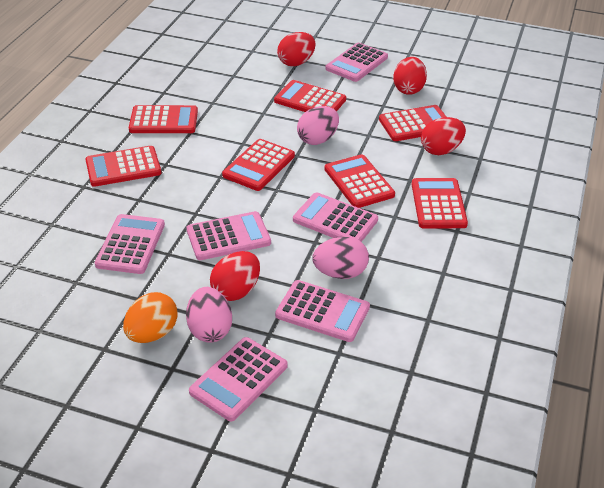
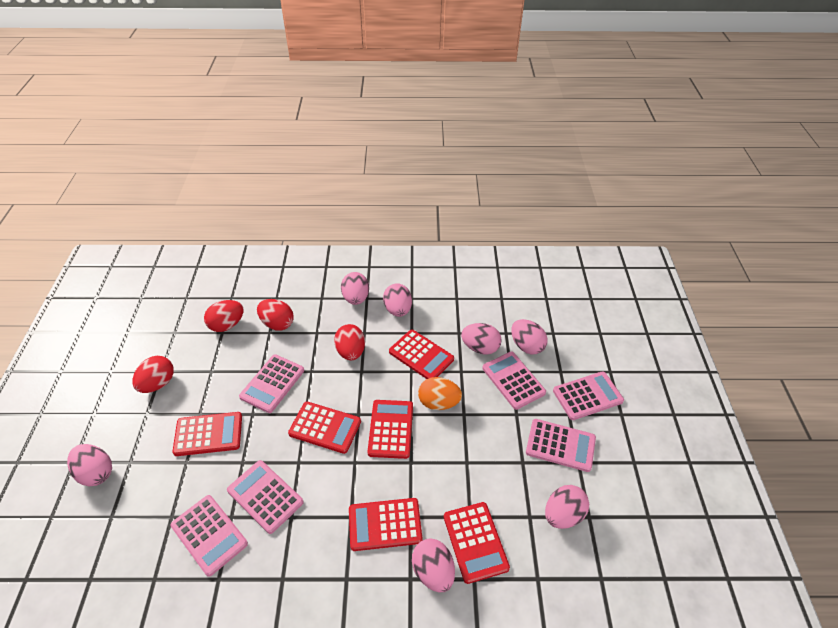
pink egg: [186,287,232,343] [297,106,339,145] [312,237,369,279] = 3 -> [67,444,112,486] [341,272,369,305] [383,283,412,317] [412,538,455,593] [461,323,502,355] [511,319,547,354] [545,485,589,529] = 7
red calculator: [85,146,161,187] [129,105,198,133] [222,139,295,191] [274,80,346,112] [324,154,395,208] [379,105,446,141] [411,178,468,228] = 7 -> [172,412,242,456] [288,402,361,454] [349,498,422,551] [367,400,413,459] [389,330,454,379] [444,502,510,584] = 6

